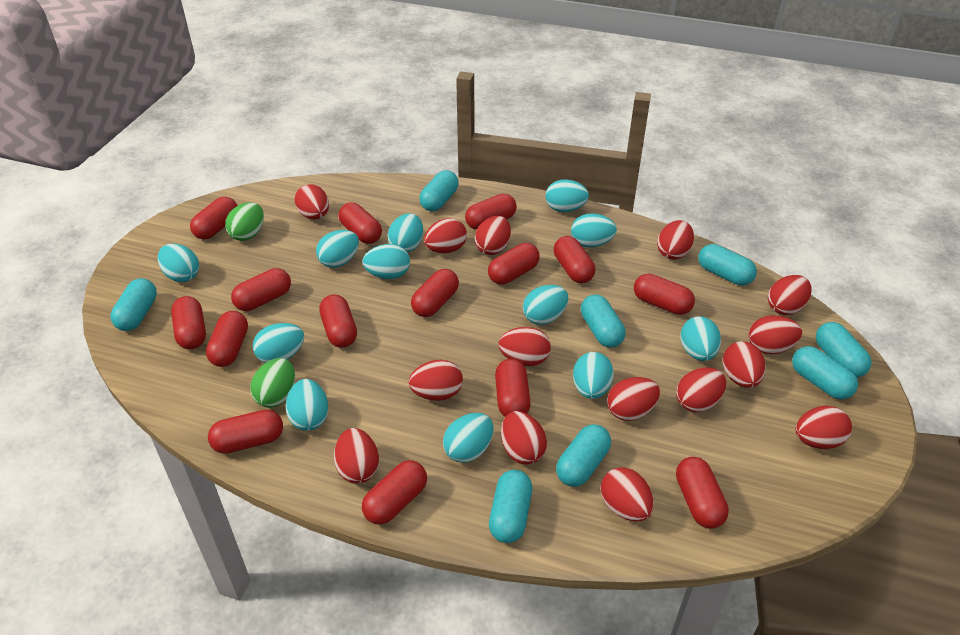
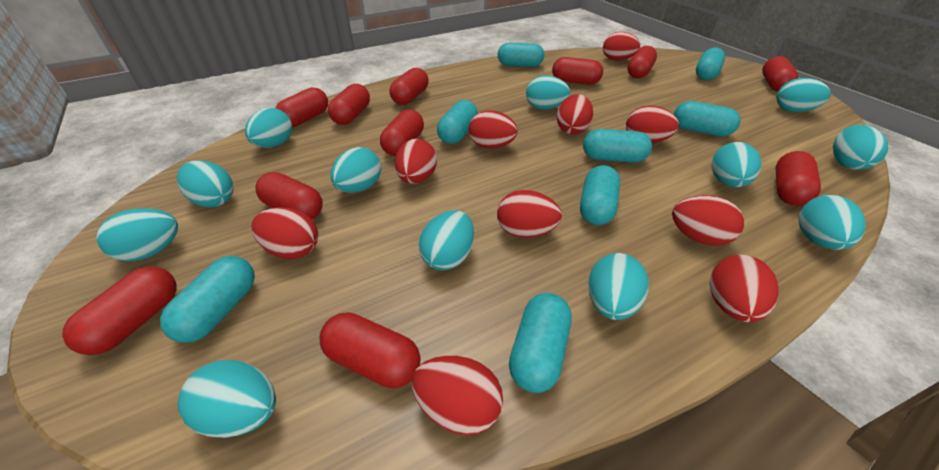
green egg: [225,202,264,241] [250,358,295,408] = 2 -> none = 0
red capsule: [171,296,206,349] [190,197,238,240] [206,311,248,367] [208,410,283,454] [231,268,291,311] [319,294,357,348] [338,203,382,244] [362,460,427,525] [411,269,459,317] [465,194,517,230] [488,243,540,285] [495,359,530,417] [554,236,595,283] [634,274,695,315] [676,457,729,529] = 15 -> [62,266,176,355] [255,172,323,219] [275,87,328,127] [320,312,421,388] [328,84,370,125] [380,110,424,156] [389,68,429,105] [552,57,603,85] [627,46,657,78] [762,56,798,92] [775,151,821,206] = 11
red egg: [295,184,329,219] [334,428,379,484] [409,360,463,401] [424,218,467,253] [475,216,511,255] [498,327,551,366] [501,411,547,465] [601,467,654,521] [607,377,660,421] [657,220,694,260] [676,367,726,412] [723,341,766,388] [749,315,802,354] [768,275,812,315] [796,406,852,449] = 15 -> [251,207,318,259] [395,139,437,184] [412,356,503,436] [469,110,518,149] [497,190,562,238] [557,94,593,134] [603,32,640,61] [626,105,679,143] [672,195,744,246] [710,255,779,322] = 10

